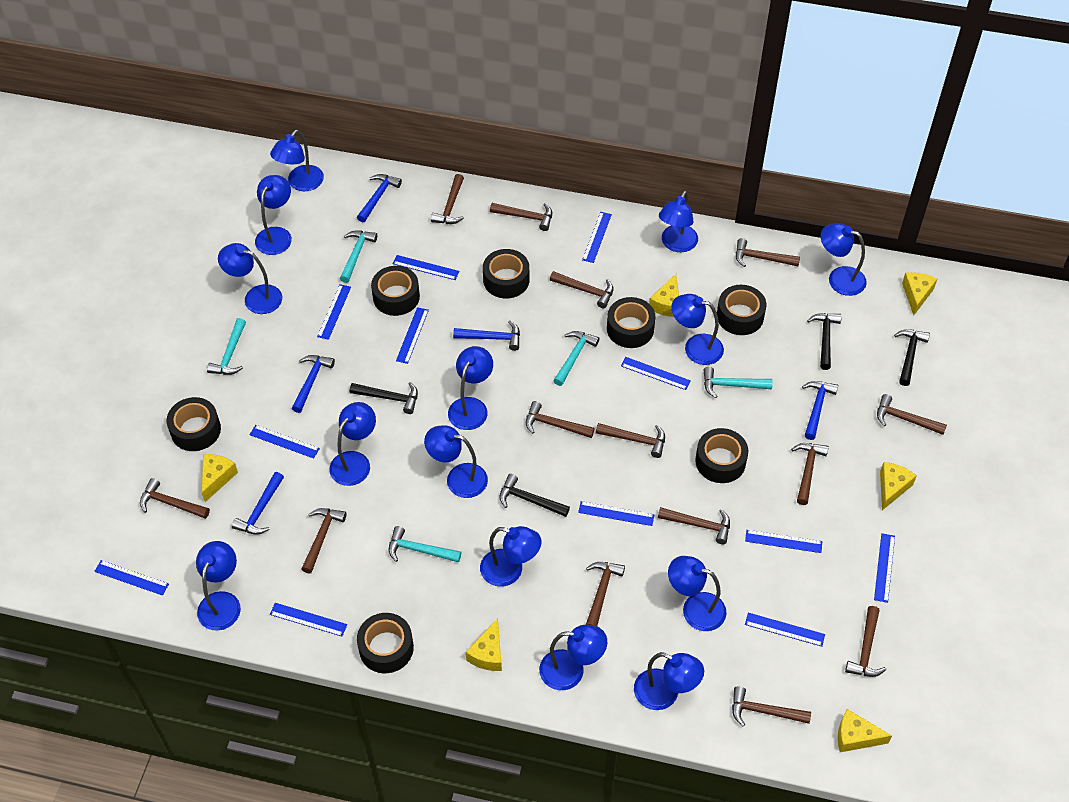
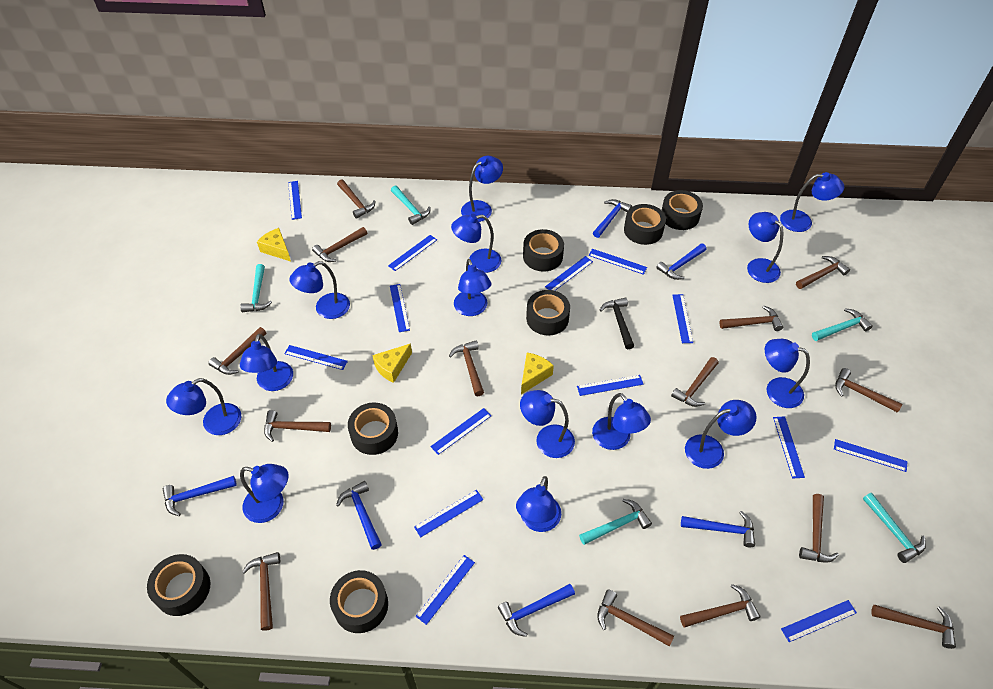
black hammer: [350,382,418,414] [500,474,570,517] [807,313,842,370] [894,329,930,386] = 4 -> [599,297,634,349] = 1
blue hammer: [232,472,284,534] [292,355,335,413] [357,174,402,222] [453,321,520,351] [802,381,838,440] = 5 -> [163,476,237,516] [336,481,382,550] [498,584,575,637] [593,199,632,238] [656,243,707,280] [681,511,755,547] = 6
blue ruler: [94,560,169,596] [249,425,320,459] [270,603,347,636] [317,284,351,340] [393,255,459,280] [396,307,429,364] [578,501,654,526] [582,212,612,263] [621,357,691,390] [745,530,822,553] [745,613,825,647] [874,533,895,603] = 12 -> [284,345,348,370] [288,181,302,220] [388,235,437,271] [390,284,410,332] [414,490,484,537] [416,555,475,625] [430,408,491,455] [545,256,593,291] [577,375,644,396] [589,249,647,275] [672,294,693,343] [773,416,805,479] [781,600,857,642] [834,439,908,472] = 14
yellow cheese: [202,454,238,502] [466,618,502,671] [649,274,679,317] [838,709,892,752] [880,462,917,510] [902,272,937,316] = 6 -> [257,228,291,261] [372,343,412,383] [521,353,554,394] = 3

